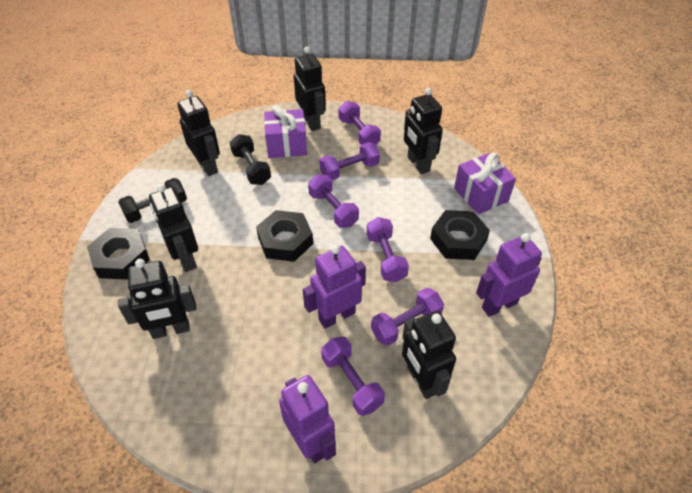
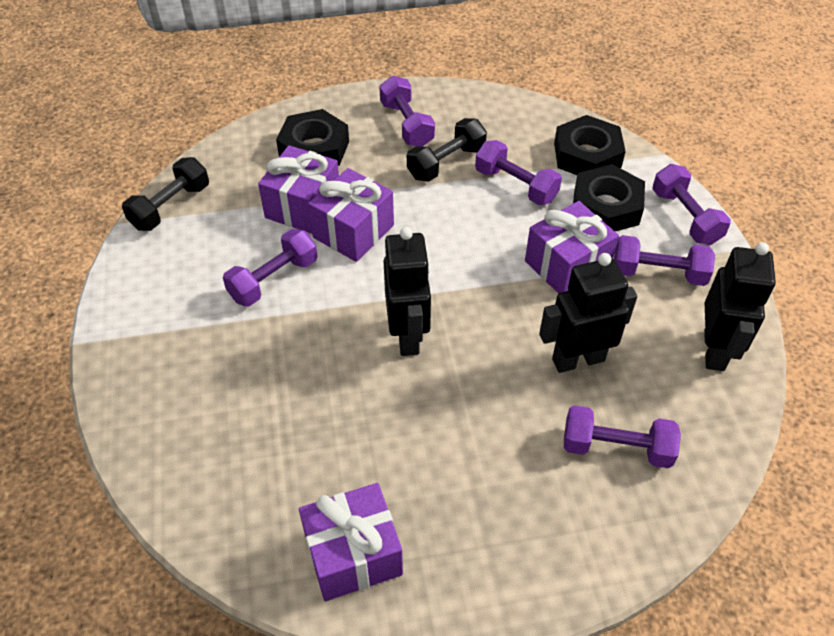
black robot: [118,259,197,339] [149,184,198,272] [177,90,220,176] [294,46,326,131] [402,311,456,399] [404,88,443,174] = 6 -> [384,227,431,356] [539,253,638,373] [704,242,776,371] = 3
purple gift: [264,105,307,158] [454,153,516,214] = 2 -> [258,145,339,234] [299,483,403,601] [308,168,394,262] [525,201,619,294] = 4
purple robot: [279,375,336,463] [303,245,366,329] [476,233,542,317] = 3 -> none = 0

